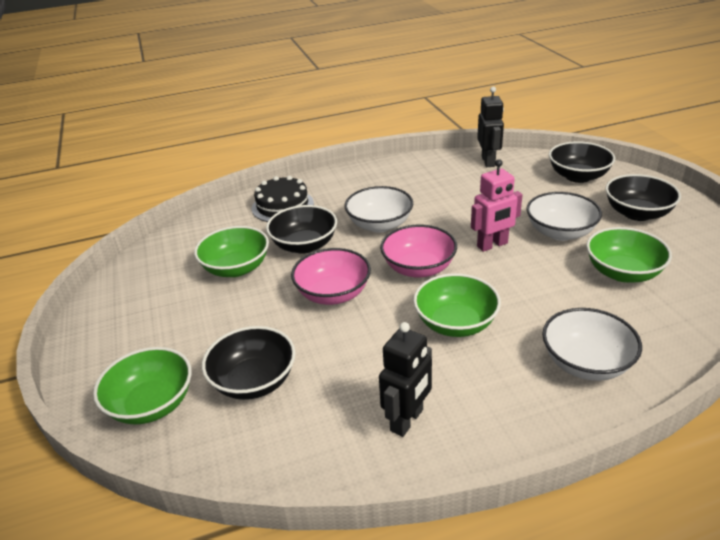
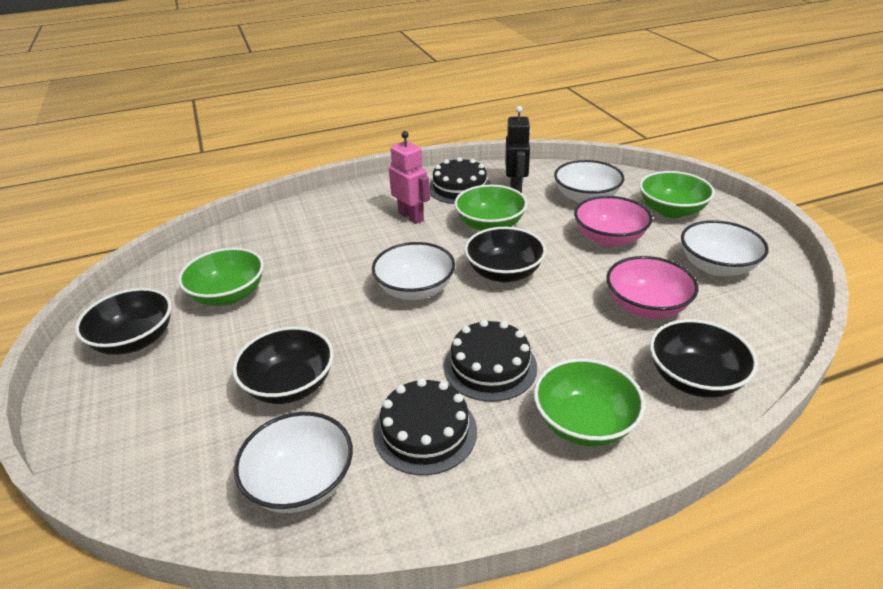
black cake: [252,176,314,222] = 1 -> [374,378,477,475] [429,157,491,204] [444,319,537,402] = 3
black robot: [379,322,432,437] [477,86,504,167] = 2 -> [505,106,531,193] = 1
white bowl: [344,186,413,233] [526,192,602,241] [542,308,642,381] = 3 -> [234,412,353,513] [372,242,455,300] [554,160,624,203] [681,220,769,276] = 4

